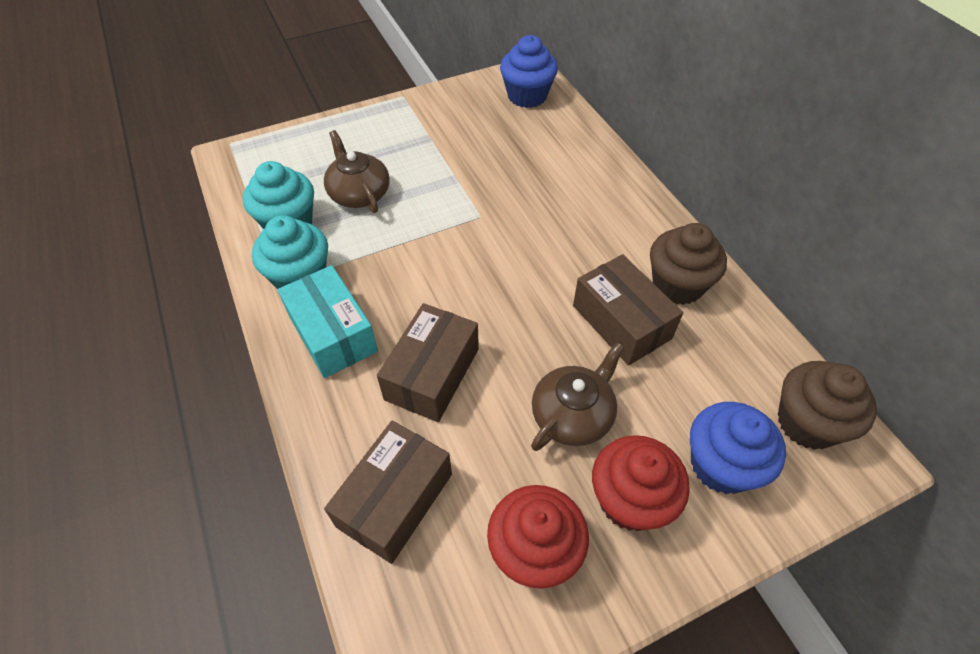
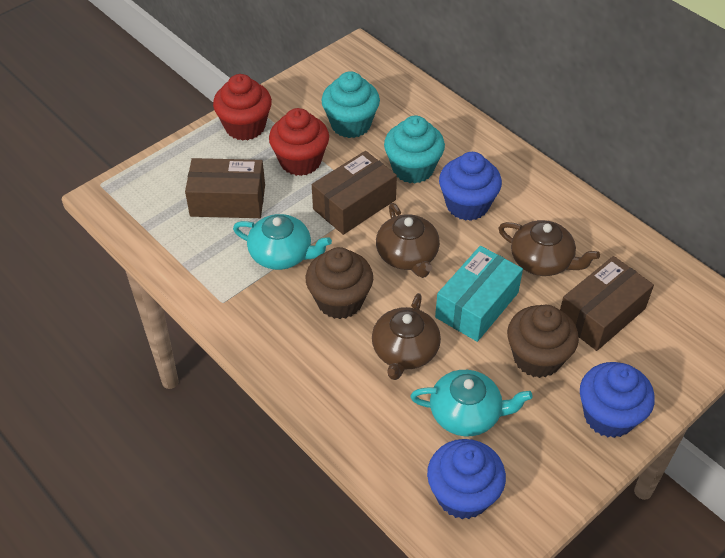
blue cupcake: [500,35,558,108] [690,402,786,494] = 2 -> [427,439,506,519] [439,152,502,221] [580,362,655,438] = 3
brown teapot: [324,130,390,213] [531,342,624,451] = 2 -> [372,293,441,380] [376,203,440,278] [498,220,600,276] = 3
turquoise teapot: none = 0 -> [233,214,332,270] [410,370,533,436] = 2

